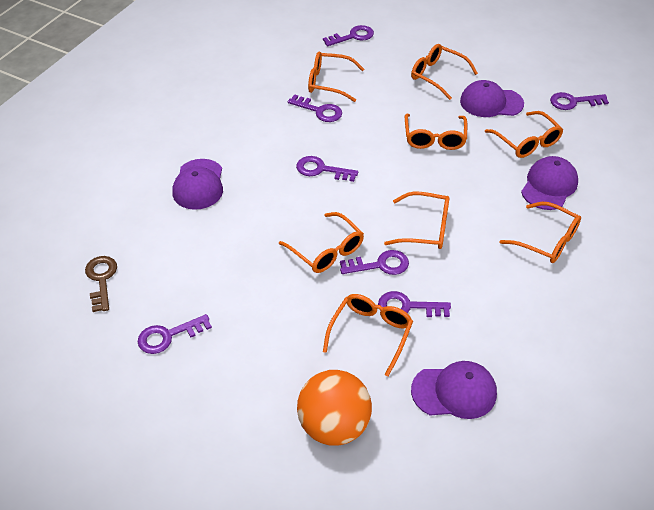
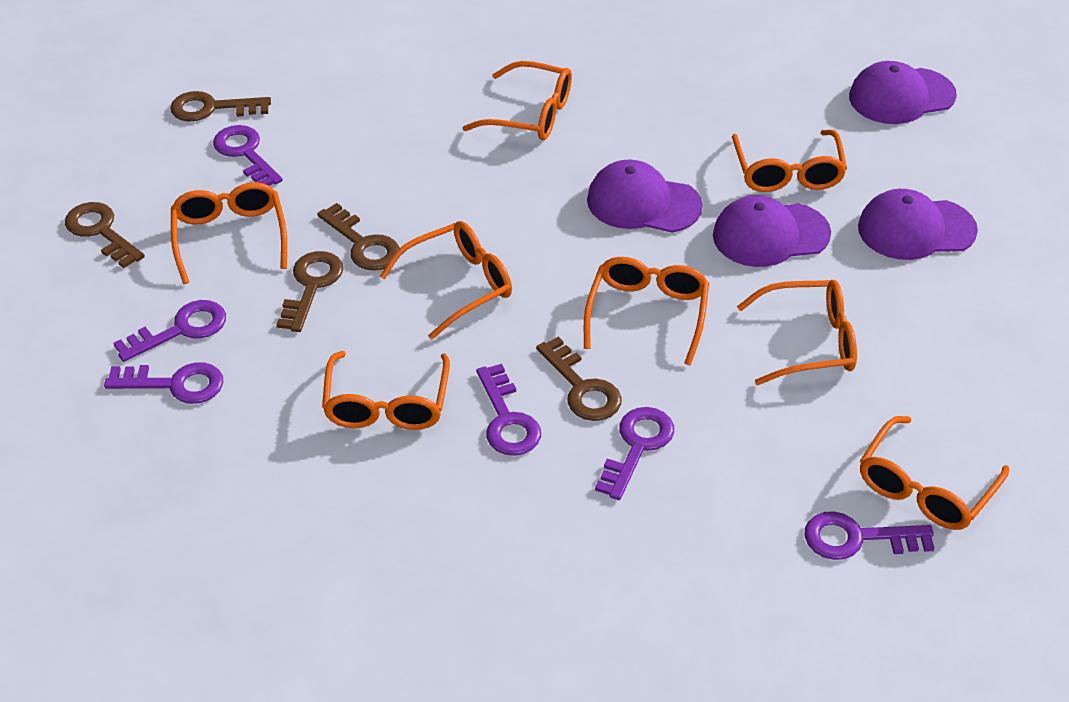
brown key: [85,256,117,312] = 1 -> [65,202,145,268] [170,91,271,122] [276,251,343,332] [317,203,400,271] [536,336,622,421] = 5
orange ball: [297,370,372,446] = 1 -> none = 0
purple key: [137,314,212,354] [288,94,342,122] [296,156,358,182] [323,25,374,46] [340,250,409,275] [378,291,451,317] [550,92,609,110] = 7 -> [104,362,223,404] [114,300,226,362] [213,125,283,186] [476,364,541,456] [595,407,674,500] [805,511,934,560] = 6

